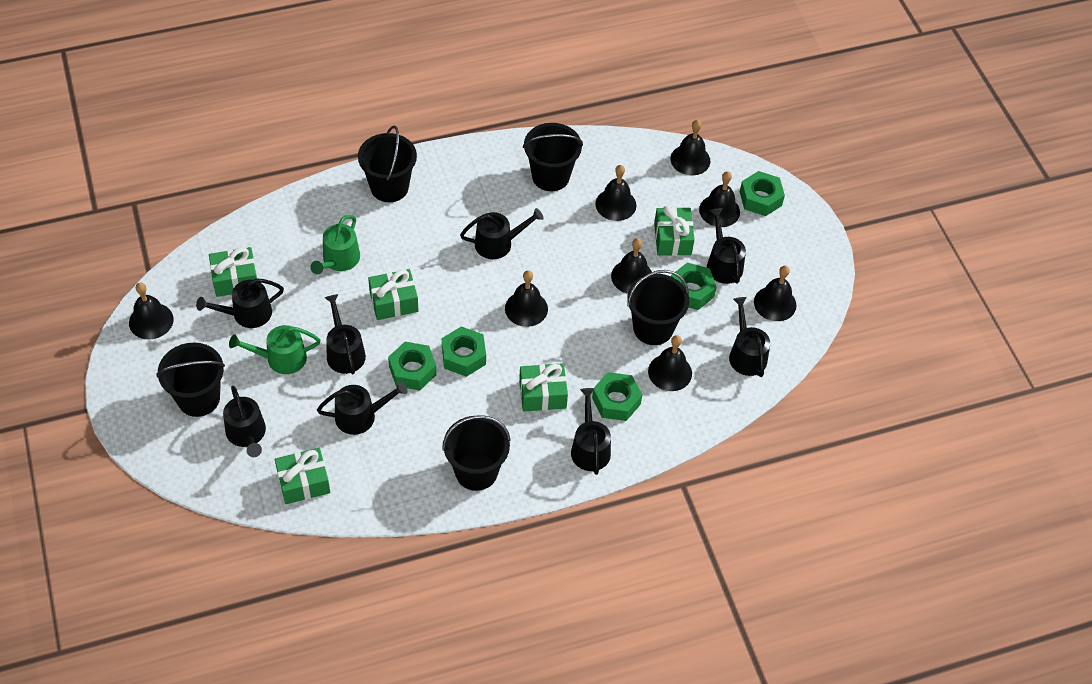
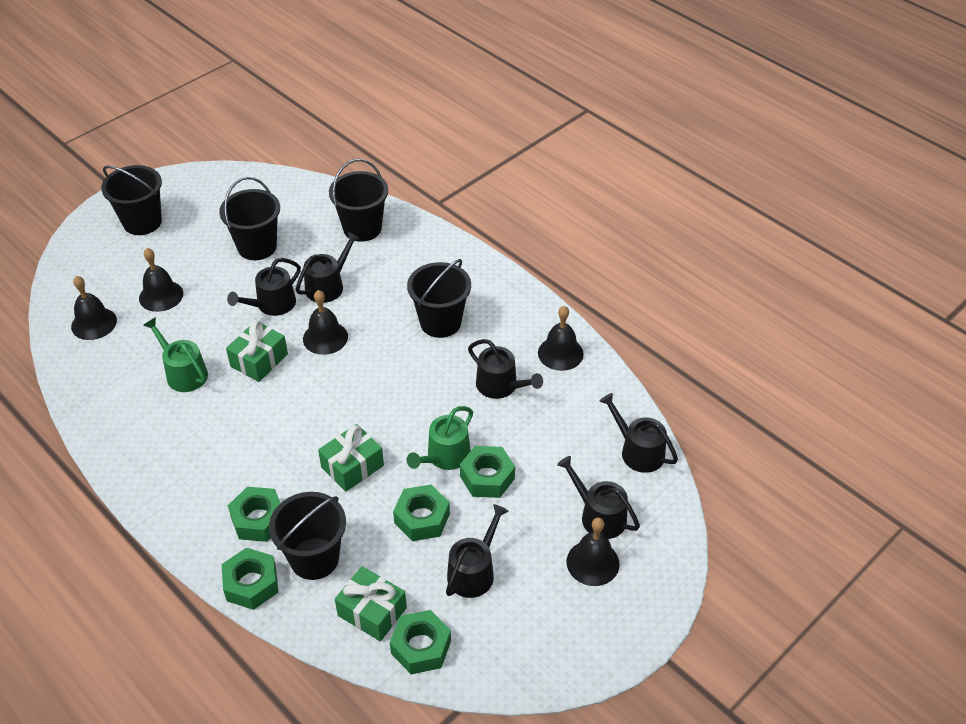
black bell: [129,283,174,339] [505,270,548,327] [596,165,636,221] [611,238,652,294] [648,335,692,391] [670,120,710,176] [699,171,740,227] [754,266,796,321] = 8 -> [71,276,117,340] [139,248,183,312] [303,290,348,355] [538,306,584,371] [567,518,620,586] = 5
black watering can: [196,278,284,328] [223,386,266,457] [317,381,408,435] [324,294,366,374] [460,208,544,259] [571,388,611,475] [707,208,746,284] [729,297,770,377] = 8 -> [227,258,301,316] [296,232,360,303] [446,504,509,598] [468,339,543,399] [557,456,640,539] [599,393,678,473] = 6
green gift: [209,247,257,297] [275,448,330,504] [368,269,419,320] [519,363,568,412] [654,206,695,256] = 5 -> [226,320,288,382] [318,424,384,492] [335,566,407,641] = 3

